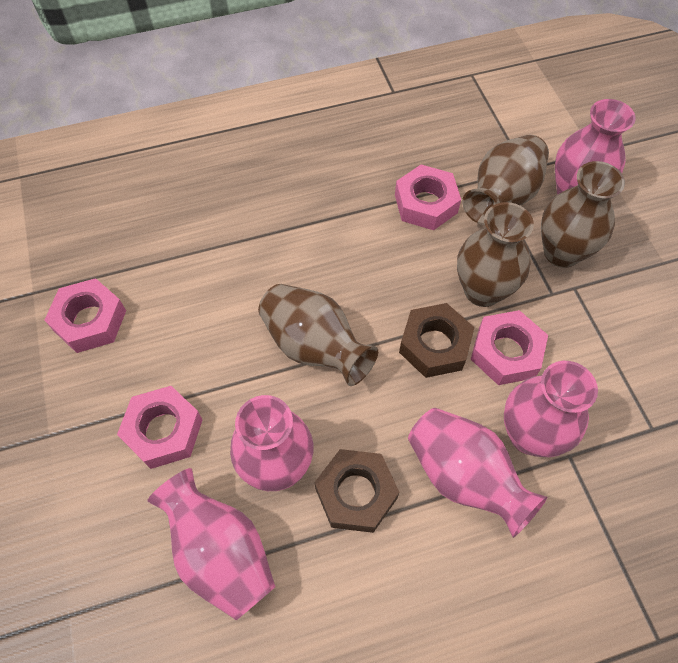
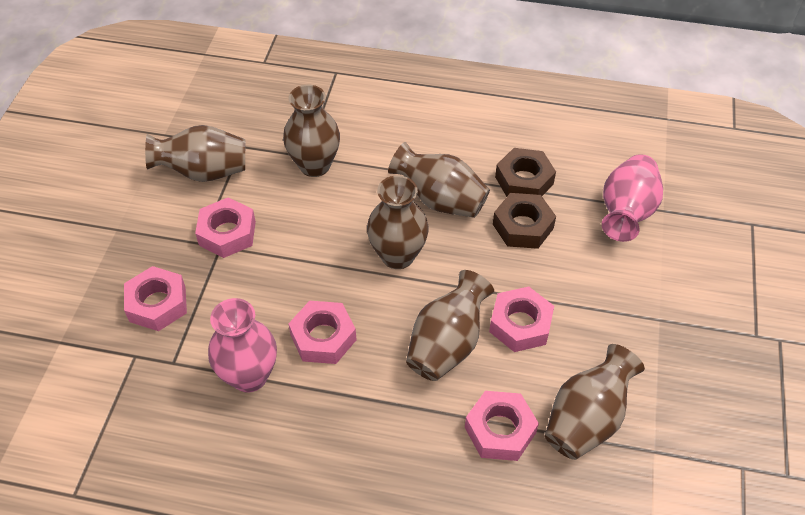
brown vase: [258,284,378,386] [457,202,534,307] [462,135,549,225] [541,161,625,268] = 4 -> [145,125,245,182] [283,85,340,177] [367,175,429,269] [388,142,490,218] [406,270,494,381] [545,344,645,460] = 6
pink nut: [45,278,126,353] [117,386,203,469] [395,165,461,230] [471,310,548,385] = 4 -> [124,266,187,331] [195,197,256,258] [288,301,356,364] [465,391,539,461] [489,286,554,352] = 5
pink vase: [147,468,275,620] [230,395,313,491] [408,408,547,538] [504,361,598,457] [555,99,636,195] = 5 -> [208,298,277,392] [602,154,663,242] = 2

